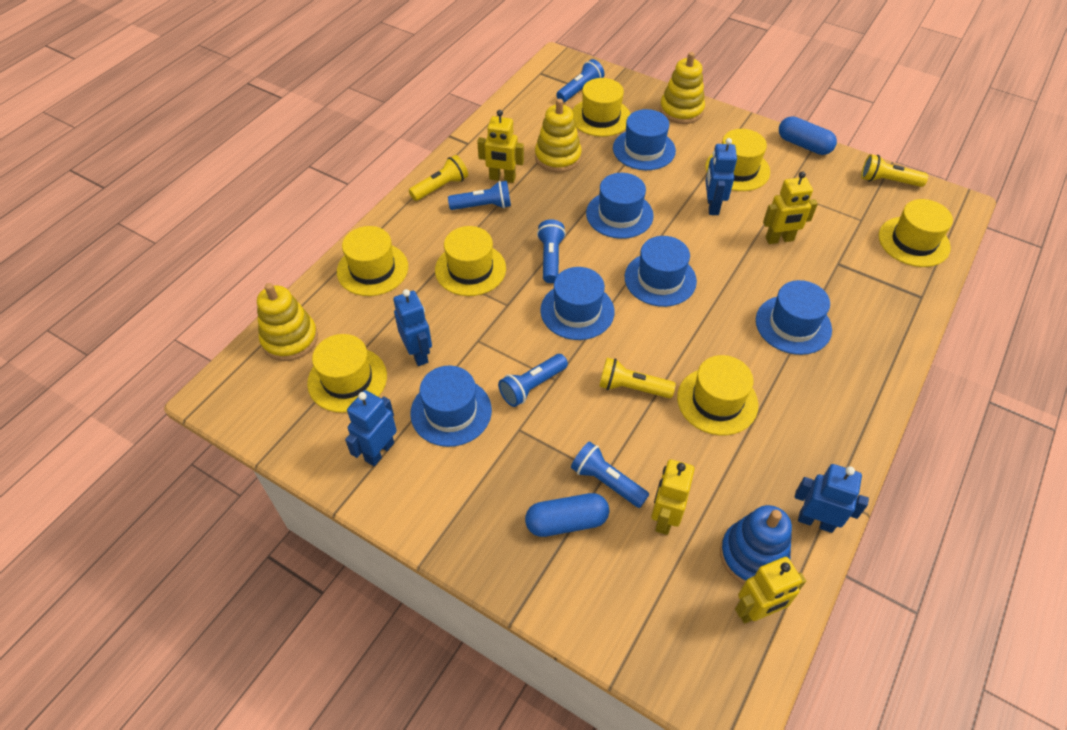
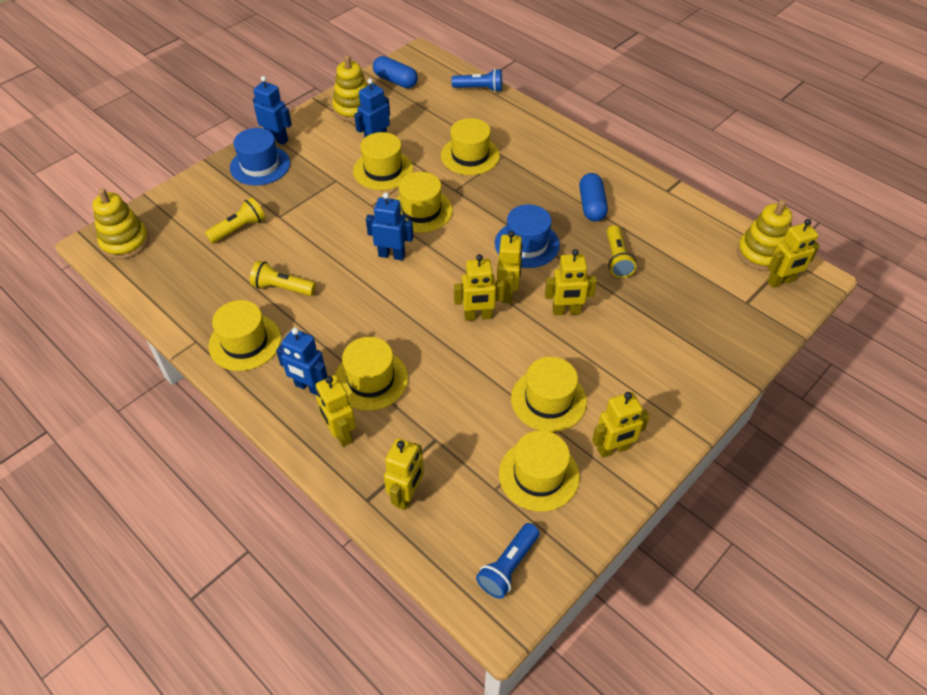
blue flashlight: [448,181,511,210] [498,354,568,407] [537,219,566,283] [556,59,604,103] [571,442,649,508] = 5 -> [452,69,502,92] [476,523,540,599] = 2
blue hat: [410,366,492,447] [540,267,614,340] [586,173,654,239] [613,109,676,170] [625,236,697,307] [756,280,832,355] = 6 -> [230,128,290,186] [495,204,560,268] = 2
blue stacking toy: [720,505,792,584] = 1 -> none = 0
yellow robot: [477,110,524,183] [651,459,695,535] [735,557,806,624] [763,171,818,244] = 4 -> [316,375,356,447] [384,438,424,510] [454,254,504,321] [497,231,523,303] [545,249,597,315] [592,392,650,458] [767,219,820,288] = 7

